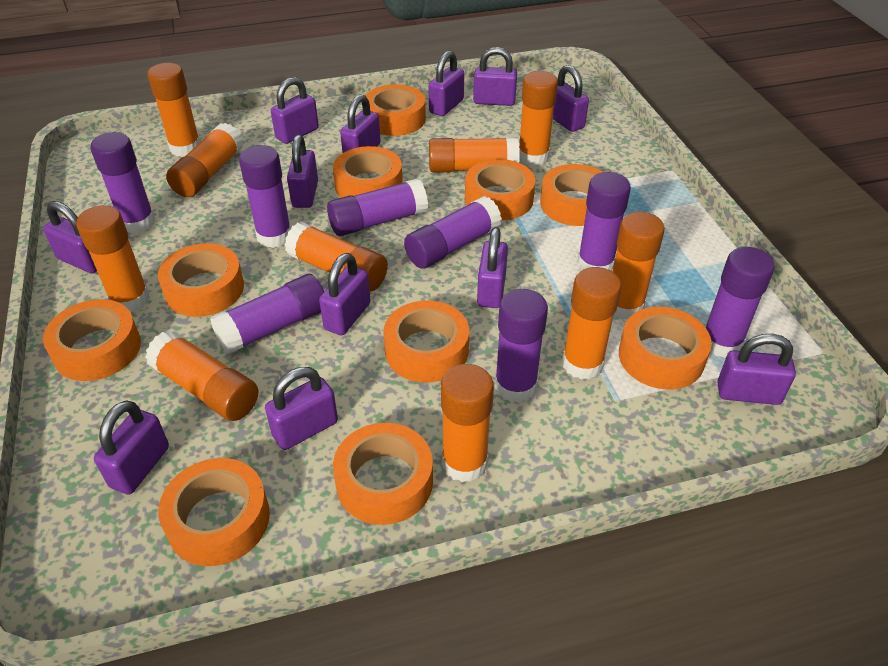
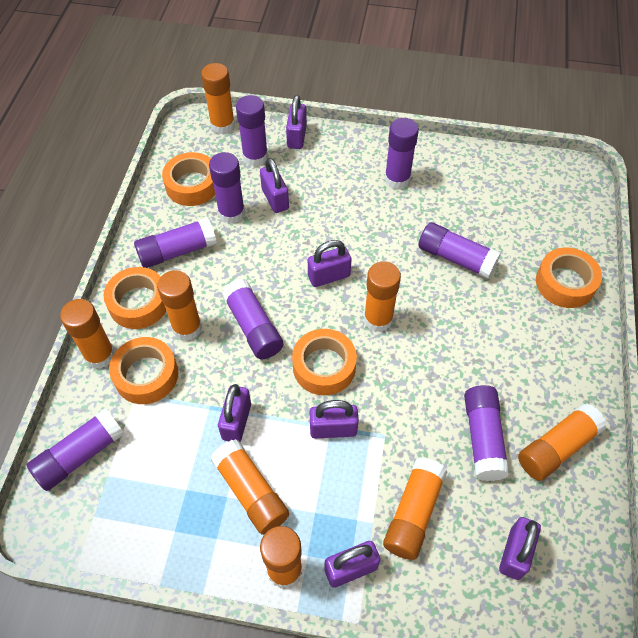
orange glue stick: [76,205,150,312] [145,330,258,421] [147,63,200,157] [166,123,244,197] [284,222,388,291] [429,137,520,172] [441,364,494,482] [519,71,558,166] [562,267,622,380] [612,212,665,320] = 10 -> [60,299,115,369] [157,270,202,341] [201,63,235,134] [211,439,289,535] [260,526,302,588] [364,261,401,332] [383,457,447,560] [518,404,607,481] = 8
orange tape: [43,299,141,381] [158,243,244,317] [158,458,270,566] [333,146,403,198] [333,423,433,525] [365,84,426,136] [383,301,469,382] [465,159,536,220] [540,164,602,226] [619,307,712,390] = 10 -> [104,267,166,329] [109,337,178,404] [162,152,215,206] [292,329,357,395] [536,247,602,308] = 5
purple padlock: [43,201,97,273] [94,400,169,495] [265,367,338,450] [271,77,319,144] [287,135,318,208] [319,253,371,335] [340,94,380,153] [429,51,464,116] [473,47,517,106] [477,227,508,308] [553,65,589,132] [717,334,796,405] = 12 -> [218,384,251,442] [260,158,289,213] [286,95,307,149] [308,240,351,287] [310,400,359,439] [324,541,380,588] [499,517,541,580] = 7

